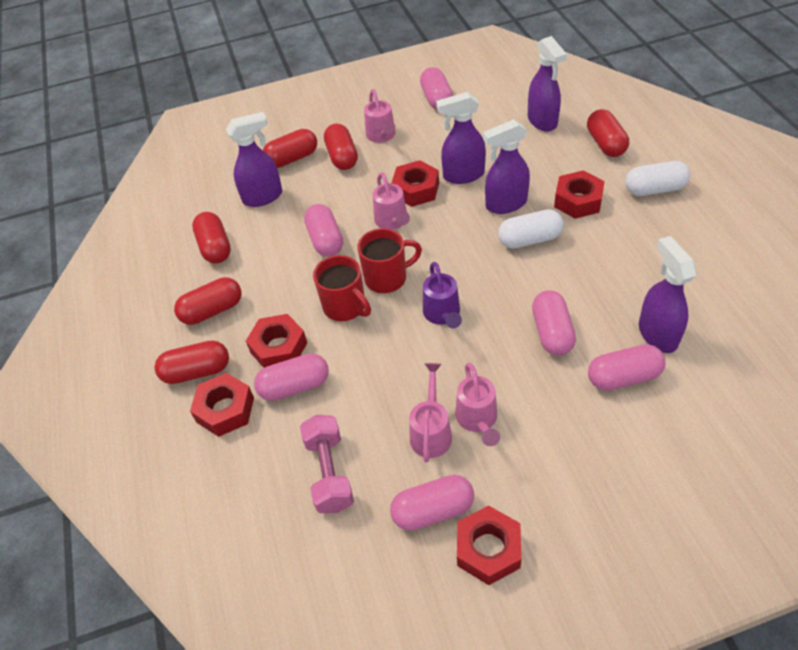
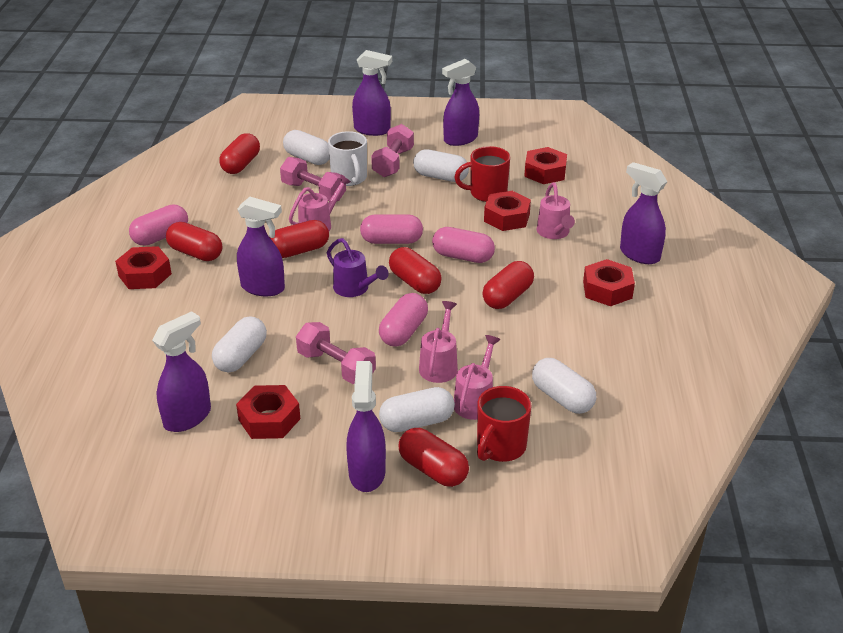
pink capsule: [254,353,329,401] [304,204,343,257] [390,475,474,531] [420,67,453,110] [532,290,576,356] [588,344,665,391] = 6 -> [129,205,188,246] [360,214,423,244] [379,293,428,347] [432,227,495,263] = 4
pink dumbbell: [300,415,354,513] = 1 -> [280,157,346,202] [296,322,376,384] [371,124,414,177] = 3
purple spray bottle: [226,112,282,207] [436,92,486,184] [483,120,530,214] [528,36,567,131] [639,236,696,353] = 5 -> [152,311,211,432] [237,197,285,296] [346,361,386,492] [352,50,392,136] [442,59,479,146] [620,162,667,264] = 6
white capsule: [498,209,564,248] [625,161,690,196] = 2 -> [212,316,267,372] [283,130,330,165] [379,387,455,432] [413,149,469,182] [532,358,596,414] = 5
white mug: none = 0 -> [328,131,367,186] = 1

